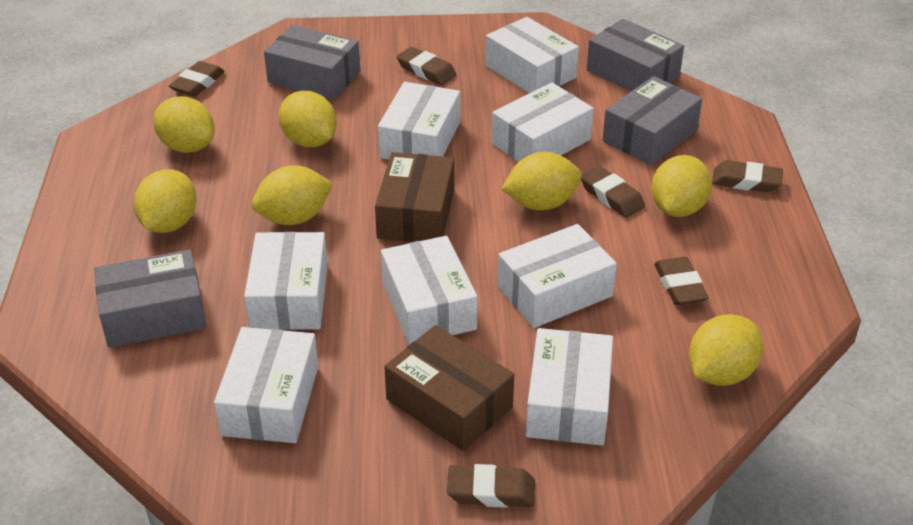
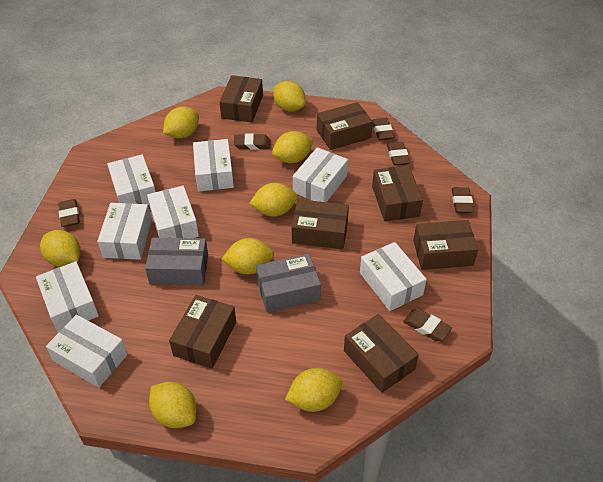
brown box: [375,152,454,242] [384,325,514,451] = 2 -> [169,295,236,369] [219,75,263,122] [292,199,349,249] [317,102,373,150] [344,314,419,393] [372,165,423,221] [413,220,478,270] = 7
grey box: [94,249,207,348] [264,25,360,100] [587,19,684,91] [603,76,702,165] = 4 -> [145,238,208,286] [256,254,321,312] = 2
yellow lemon: [134,169,197,233] [153,96,215,153] [252,165,333,225] [278,91,337,147] [501,152,582,210] [651,155,712,217] [689,314,763,386] = 7 -> [40,230,81,267] [149,382,197,428] [163,107,199,139] [222,238,274,275] [249,183,298,217] [272,131,314,163] [273,81,306,112] [285,368,343,412] = 8

